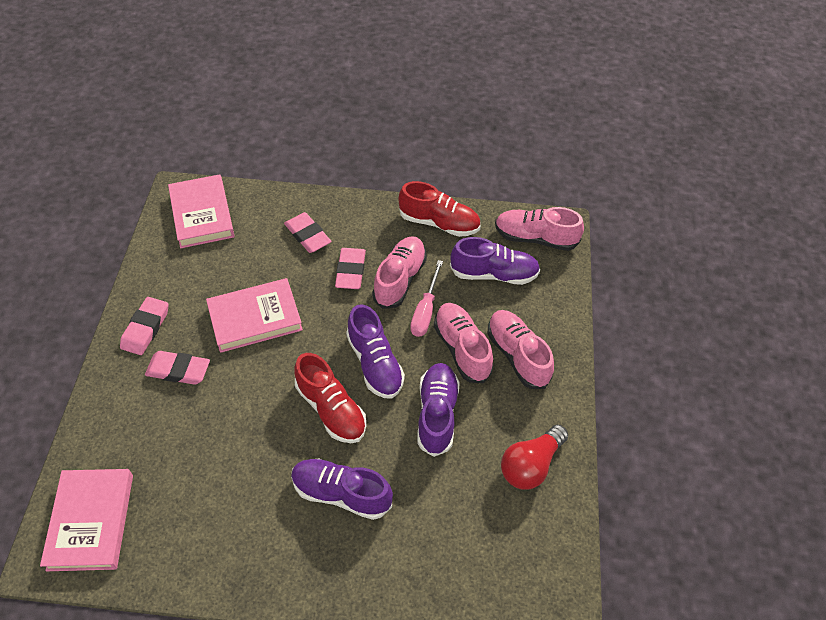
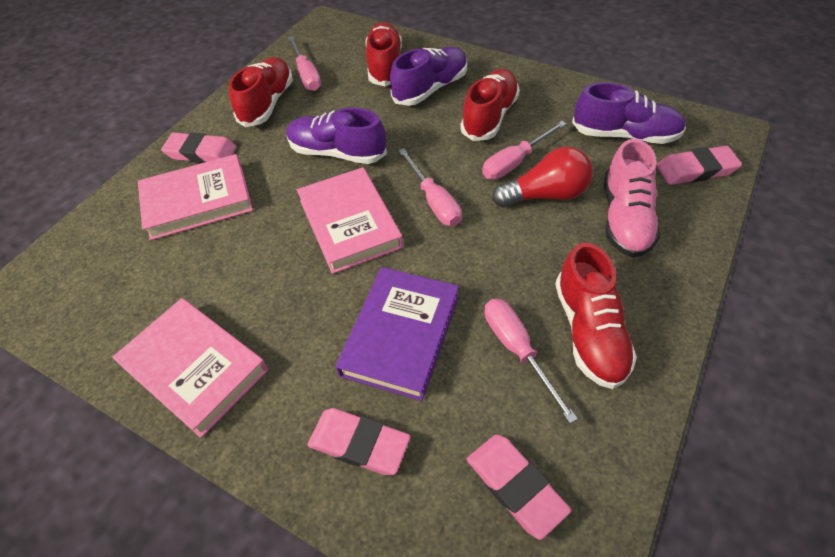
pink screwdriver: [410,260,443,337] = 1 -> [288,36,321,91] [398,148,462,226] [482,121,566,180] [485,299,578,423] = 4
pink shoe: [372,236,427,309] [434,303,493,383] [487,310,554,389] [495,207,584,251] = 4 -> [604,139,660,258] = 1
purple book: none = 0 -> [335,267,459,401] = 1
purple shoe: [291,459,393,520] [346,304,405,399] [417,363,460,457] [450,237,540,285] = 4 -> [286,107,387,164] [390,47,467,106] [572,82,686,144] = 3
red shoe: [294,353,367,443] [398,181,481,237] = 2 -> [229,57,293,127] [366,22,402,86] [460,69,520,141] [555,243,637,389] = 4

